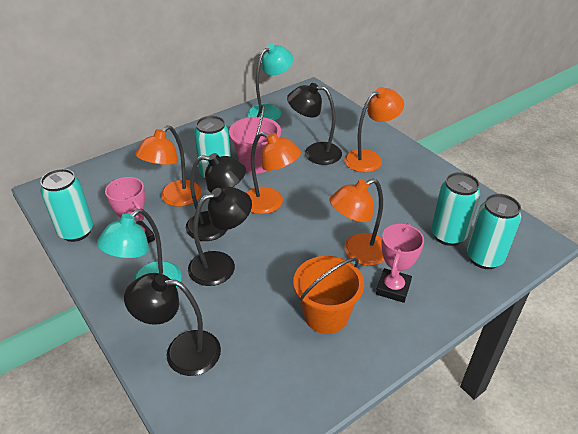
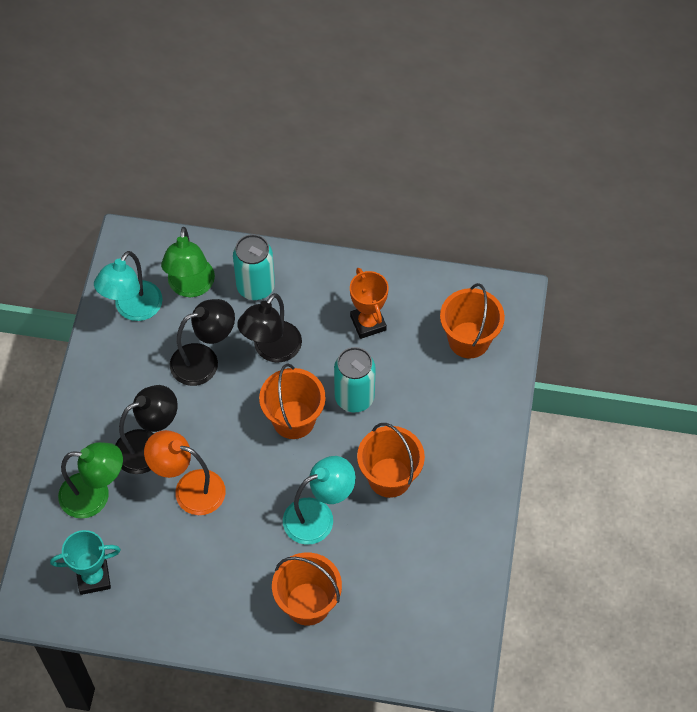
black lamp: [124,273,221,376] [186,153,246,241] [188,187,252,286] [287,83,342,165] = 4 -> [115,385,178,474] [170,299,235,386] [237,293,302,363] = 3
green lamp: none = 0 -> [58,442,123,518] [161,227,215,297] = 2
orange bucket: [293,256,364,334] = 1 -> [259,364,326,439] [272,553,342,626] [357,423,425,498] [440,283,505,359] = 4
orange lamp: [135,126,202,207] [246,132,301,214] [329,179,385,266] [344,87,404,172] = 4 -> [144,430,226,515] = 1
orange trophy: none = 0 -> [350,268,389,339] = 1
pink bucket: [229,104,281,174] = 1 -> none = 0
pink trophy: [105,177,155,243] [376,223,424,303] = 2 -> none = 0
turquoise can: [40,169,93,242] [194,116,231,178] [431,172,480,246] [467,194,521,269] = 4 -> [233,234,275,300] [334,347,376,412] = 2
turquoise trophy: none = 0 -> [50,530,121,595] = 1

